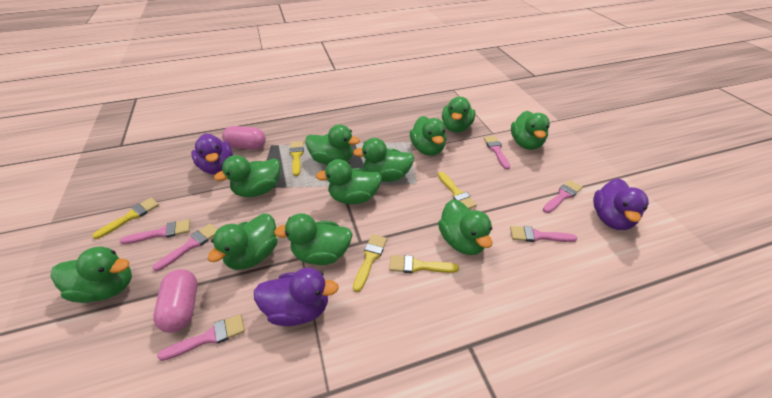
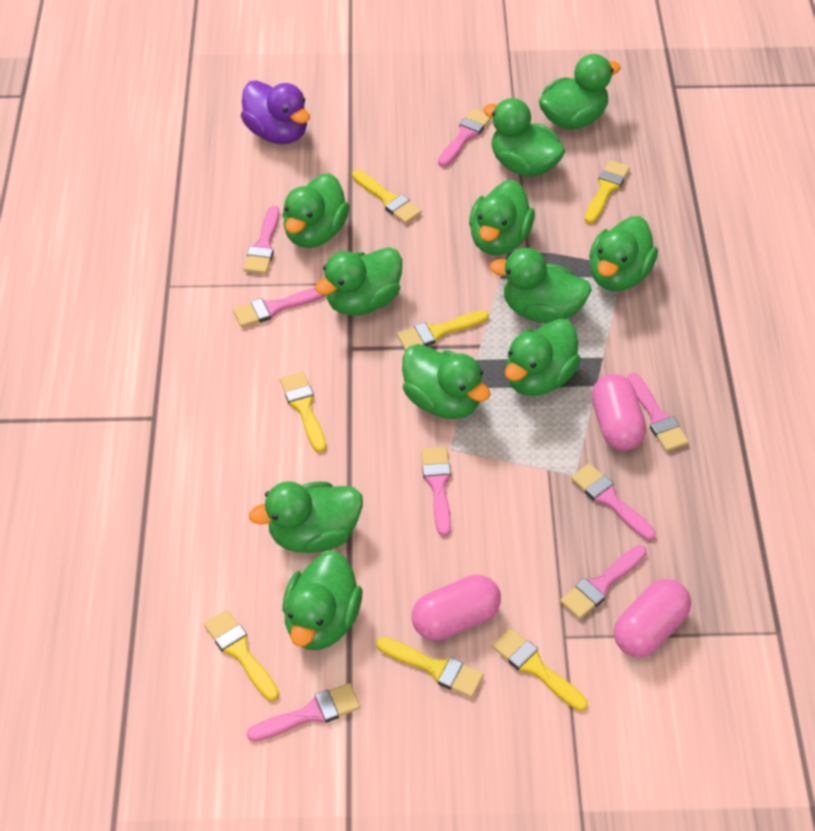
pink brush: [120,219,190,244] [153,224,217,271] [157,314,245,361] [484,136,510,170] [510,226,577,242] [543,180,583,213] = 6 -> [233,288,325,327] [244,206,280,274] [247,683,360,742] [421,447,451,536] [438,109,492,167] [560,545,647,619] [571,463,656,540] [627,373,689,452] = 8
pink capsule: [153,269,197,333] [222,126,266,150] = 2 -> [412,574,501,641] [592,374,646,451] [614,579,691,657] = 3
purple duck: [191,133,233,174] [254,268,339,326] [593,178,649,230] = 3 -> [241,80,310,144] = 1
yellow brush: [92,198,159,239] [289,141,304,176] [353,234,387,292] [389,255,459,273] [438,172,477,209] = 5 -> [204,610,279,701] [280,372,326,453] [352,170,422,224] [376,637,484,698] [397,310,489,351] [492,628,588,711] [585,160,630,224] = 7

